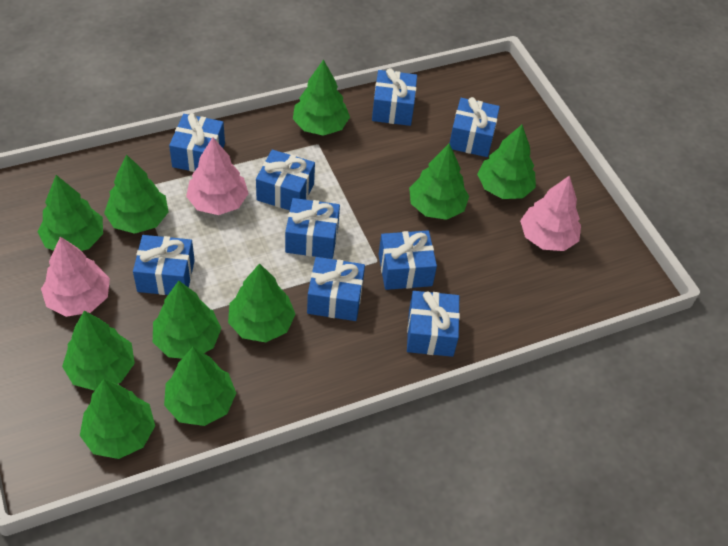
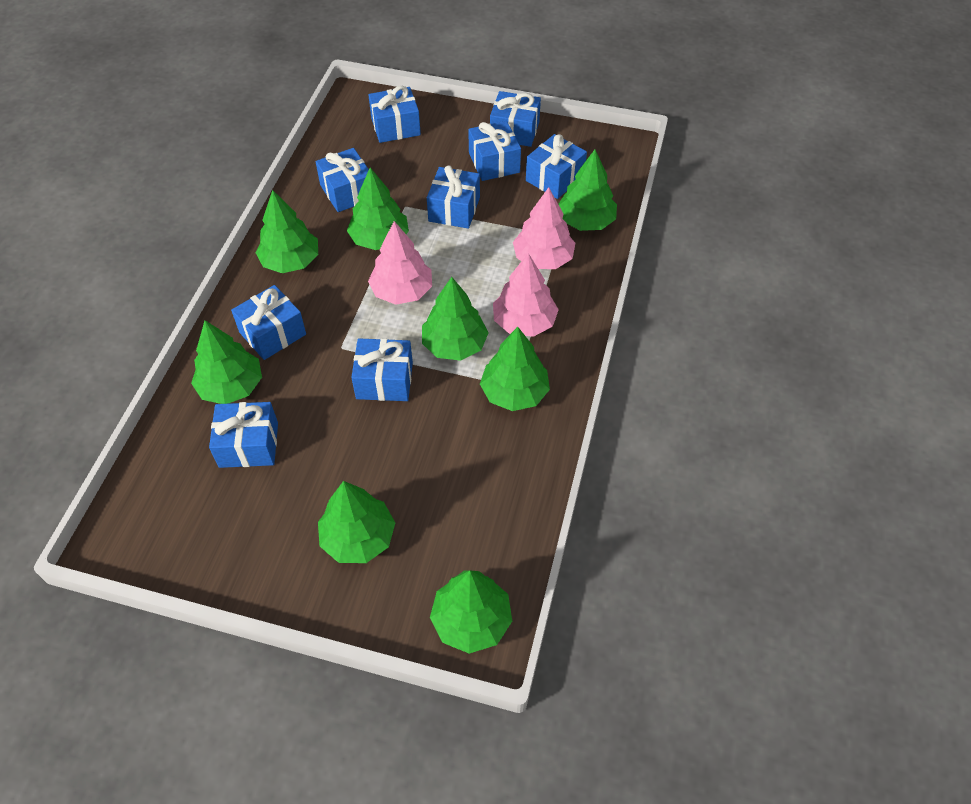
green tree: [38,175,103,251] [62,311,135,391] [80,379,155,459] [104,154,168,234] [153,281,222,359] [164,347,236,426] [228,263,296,342] [293,59,350,136] [409,143,469,220] [477,125,536,199] = 10 -> [191,320,262,404] [255,190,318,273] [318,481,395,563] [347,168,409,250] [422,277,489,361] [430,571,512,654] [480,327,550,411] [558,150,617,231] = 8

